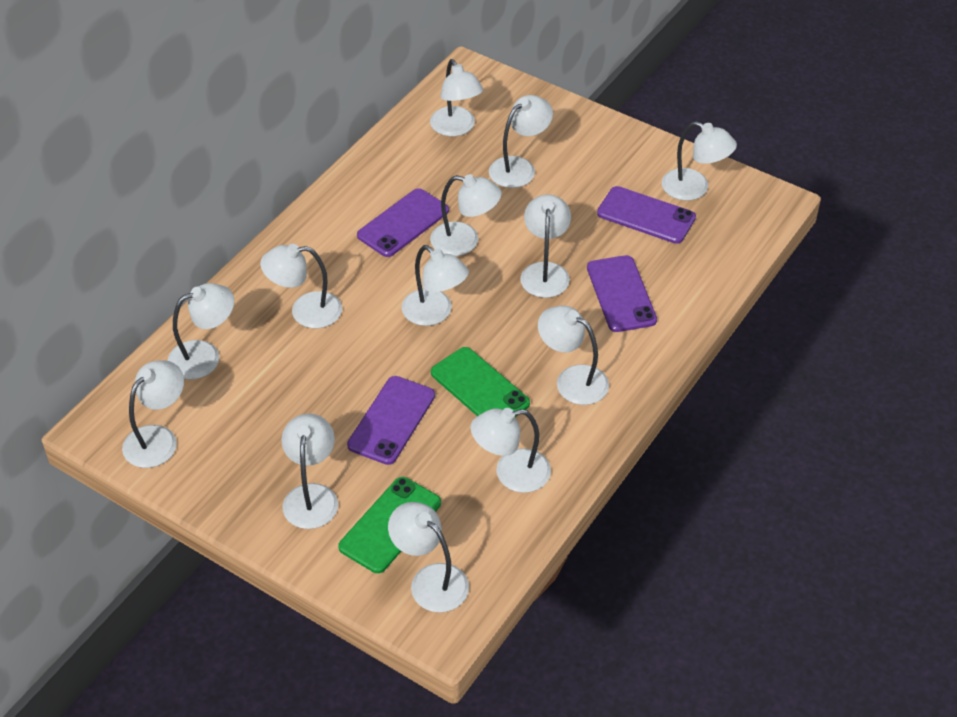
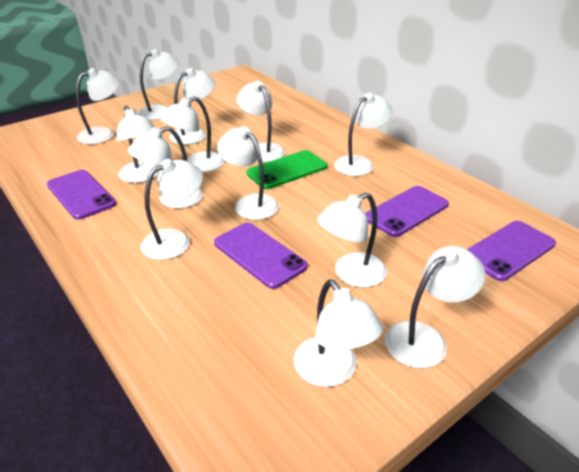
green phone: [338,477,441,573] [431,347,530,417] = 2 -> [246,150,327,189] = 1

